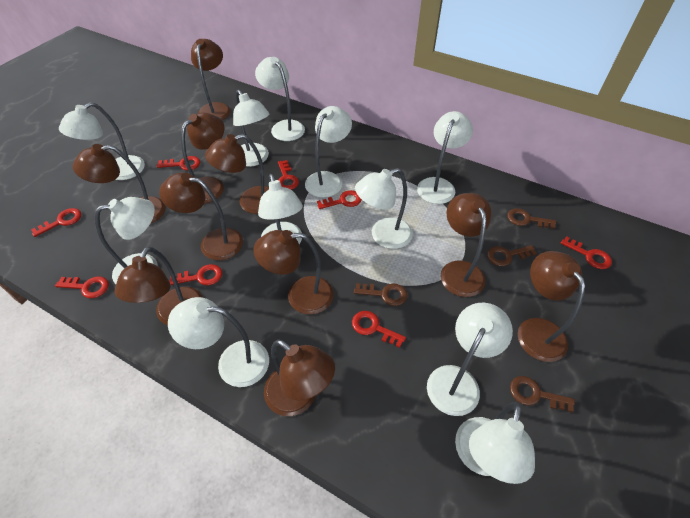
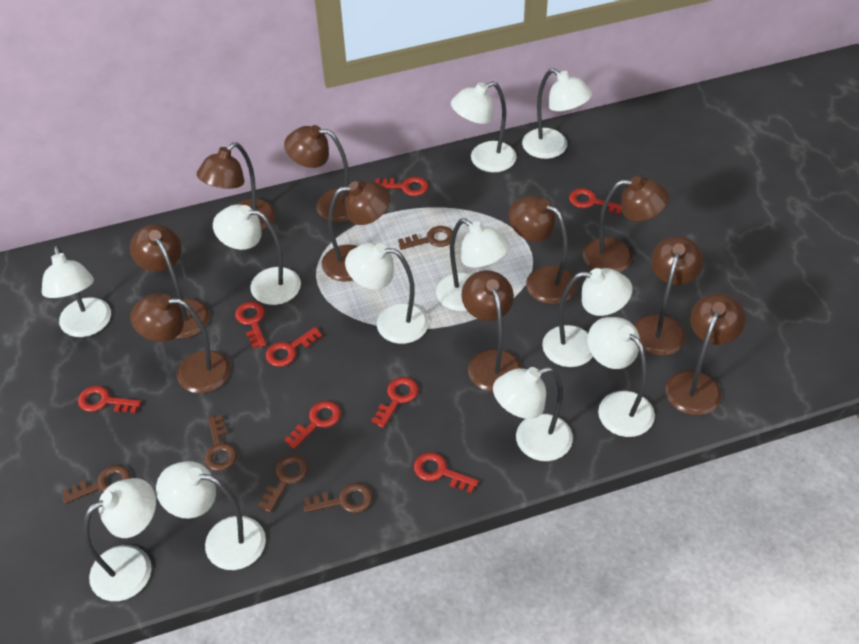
brown key: [354,283,408,306] [487,245,537,266] [507,208,556,229] [510,376,575,413] = 4 -> [62,465,131,504] [204,415,237,471] [258,455,308,513] [304,483,373,513] [398,226,453,250] = 5

